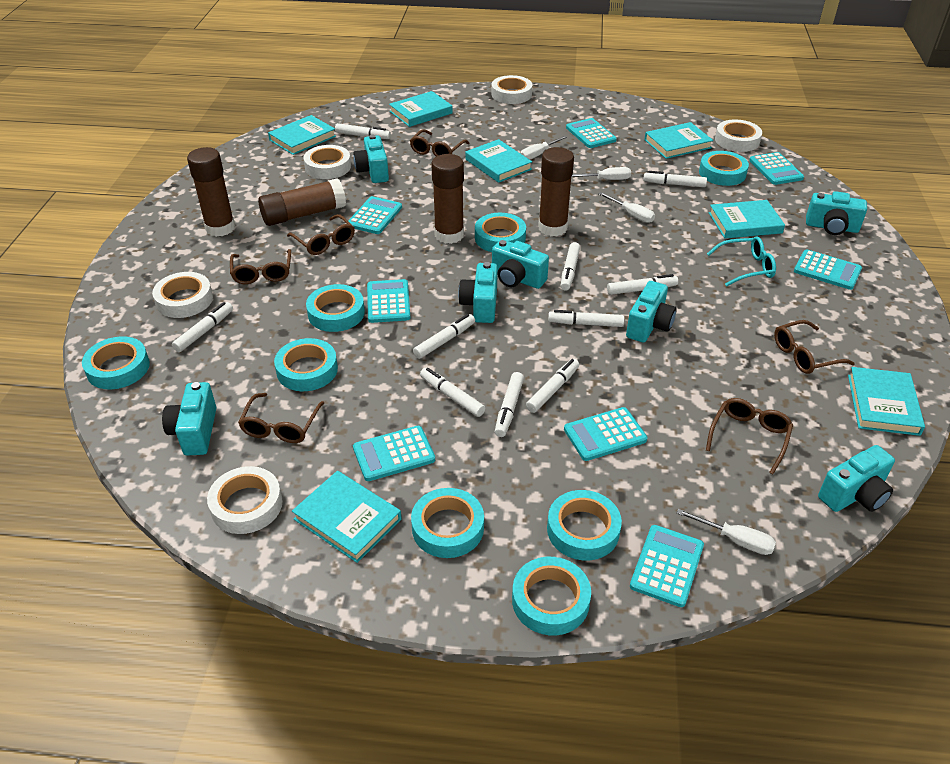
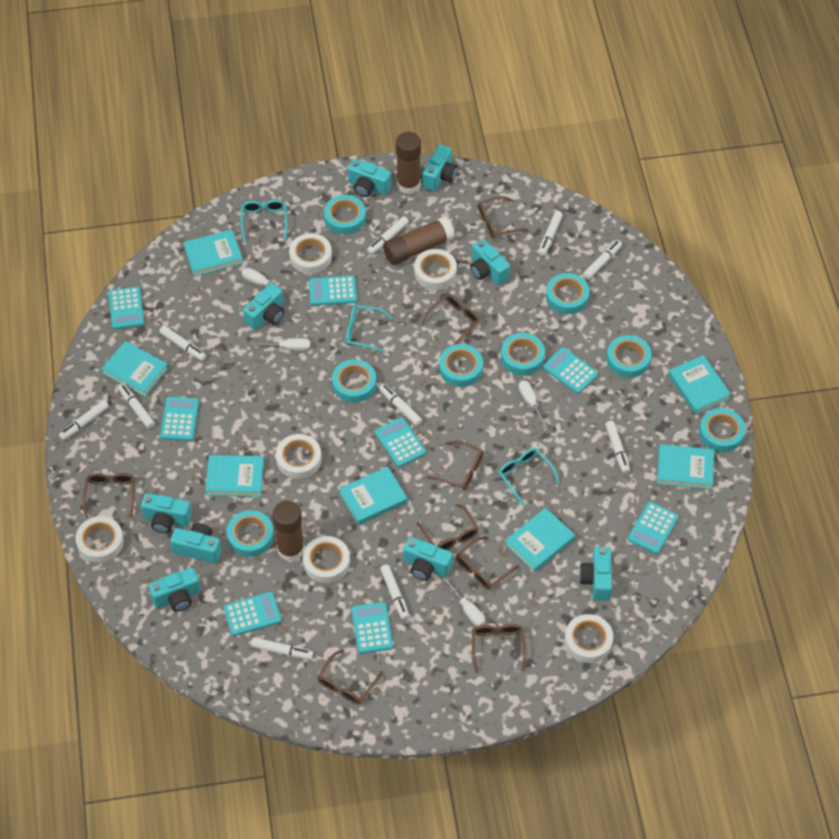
brown glasses: [230,249,291,284] [238,393,324,443] [287,214,355,255] [410,129,469,156] [706,398,793,474] [774,320,855,374] = 6 -> [83,473,135,518] [317,649,383,705] [417,503,478,551] [421,294,480,345] [427,440,484,490] [456,536,519,590] [472,624,526,673] [478,196,528,239] = 8
brown glue stick: [187,147,235,237] [258,178,346,226] [431,154,464,244] [538,147,574,236] = 4 -> [272,501,304,561] [383,216,455,265] [396,132,421,194] = 3
turquoise camera: [162,382,216,456] [353,135,389,183] [458,262,498,323] [492,239,549,289] [626,281,677,342] [806,191,867,235] [818,445,895,512] = 7 -> [141,493,192,533] [149,568,201,612] [170,523,222,564] [243,283,284,330] [348,159,391,197] [403,537,453,580] [422,144,458,191] [470,239,510,285] [579,547,612,601] = 9
turquoise glasses: [707,236,776,286] = 1 -> [240,200,288,241] [346,305,393,353] [498,448,560,506] = 3
white tape: [152,272,213,318] [207,466,283,534] [303,145,351,179] [491,75,532,104] [715,119,762,152] = 5 -> [76,516,124,563] [276,434,322,479] [289,233,332,274] [303,536,350,583] [414,249,457,290] [565,614,613,663] = 6

